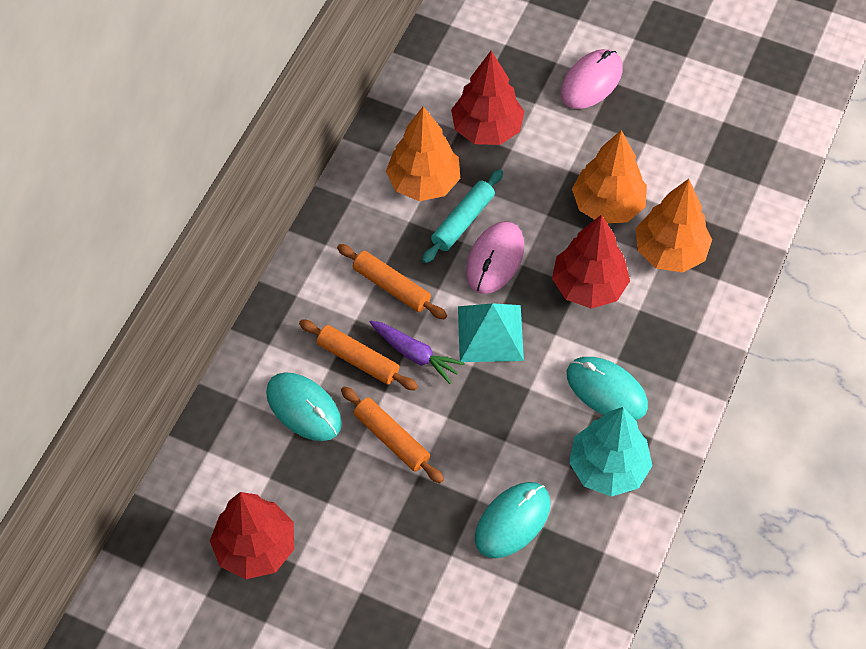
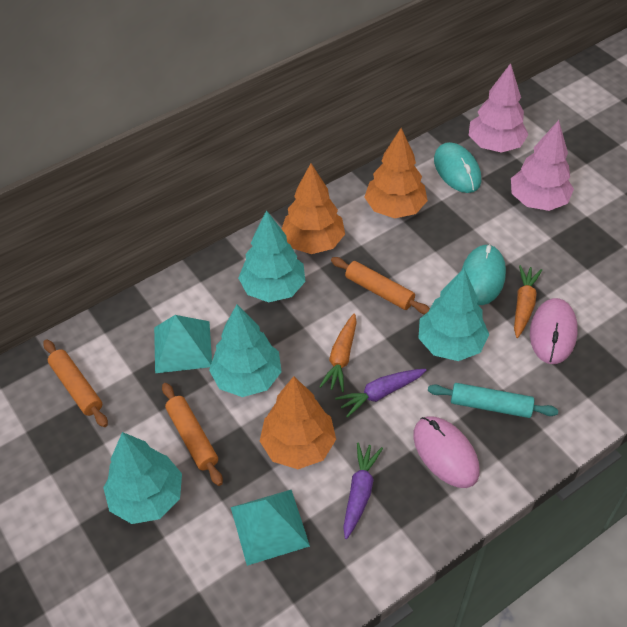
orange carrot: none = 0 -> [319,314,357,392] [514,265,542,338] = 2
pink tree: none = 0 -> [469,63,529,153] [511,120,574,211] = 2
purple carrot: [370,321,465,384] = 1 -> [335,369,426,418] [343,442,383,539] = 2
red tree: [210,492,294,579] [451,51,525,145] [552,215,630,309] = 3 -> none = 0
turquoise mouse: [266,372,342,441] [475,482,551,558] [567,357,648,420] = 3 -> [434,142,481,193] [462,244,506,305] = 2
turquoise pyramid: [458,303,524,362] = 1 -> [154,315,212,373] [231,490,310,566] = 2
turquoise tree: [569,407,653,497] = 1 -> [103,432,182,524] [209,305,282,397] [238,210,305,302] [419,268,489,361] = 4

